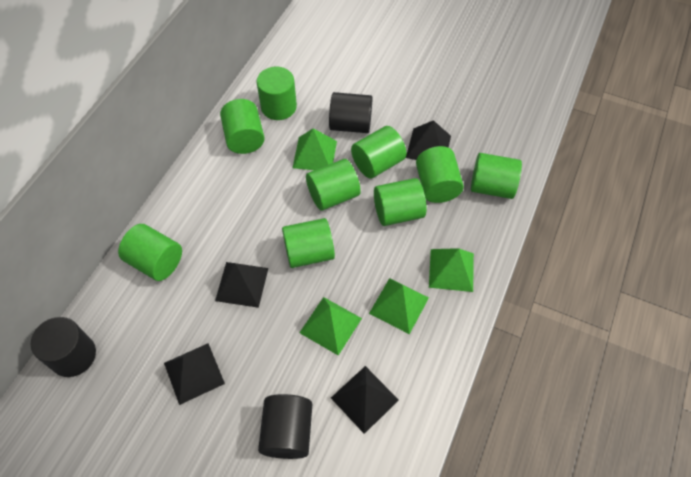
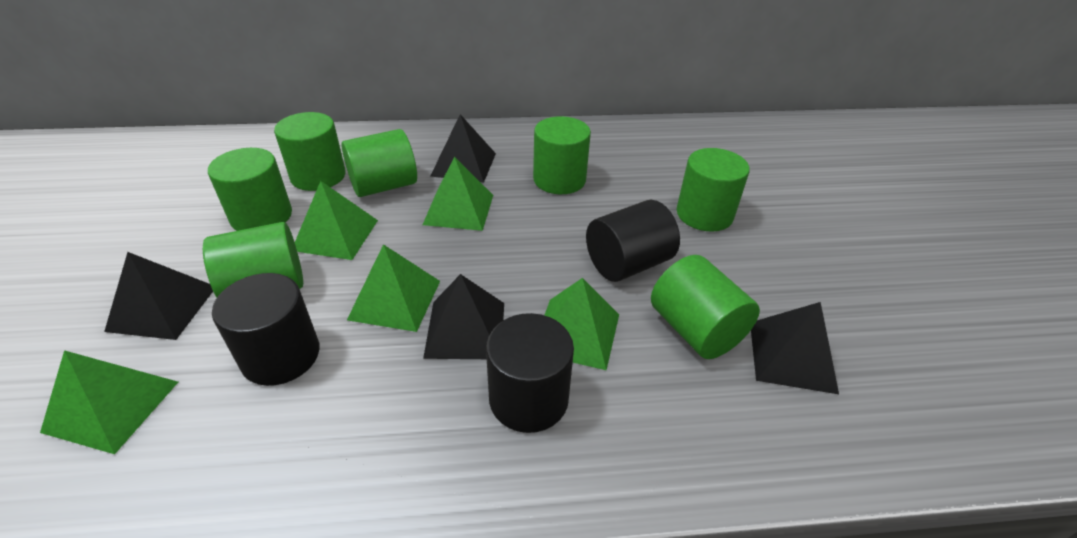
green cylinder: [118,224,182,281] [220,99,265,154] [257,67,297,120] [282,218,335,268] [306,159,361,211] [351,126,406,179] [374,178,427,226] [416,146,464,203] [471,153,522,199] = 9 -> [203,222,303,297] [208,148,292,231] [274,112,346,191] [341,129,417,197] [533,116,591,194] [651,255,760,359] [677,148,750,232] = 7
green pyramid: [293,128,337,170] [299,297,362,356] [369,278,429,334] [429,248,474,292] = 4 -> [40,350,178,454] [295,181,378,260] [347,244,440,332] [423,157,493,231] [544,278,619,370] = 5

